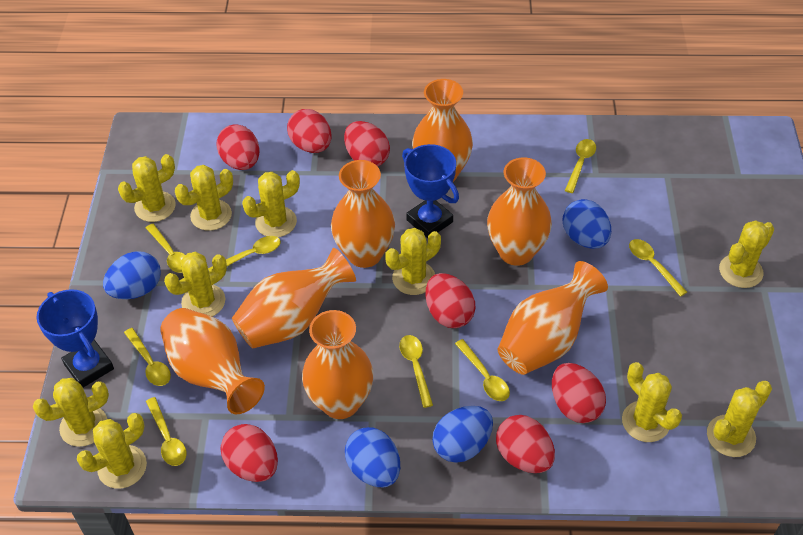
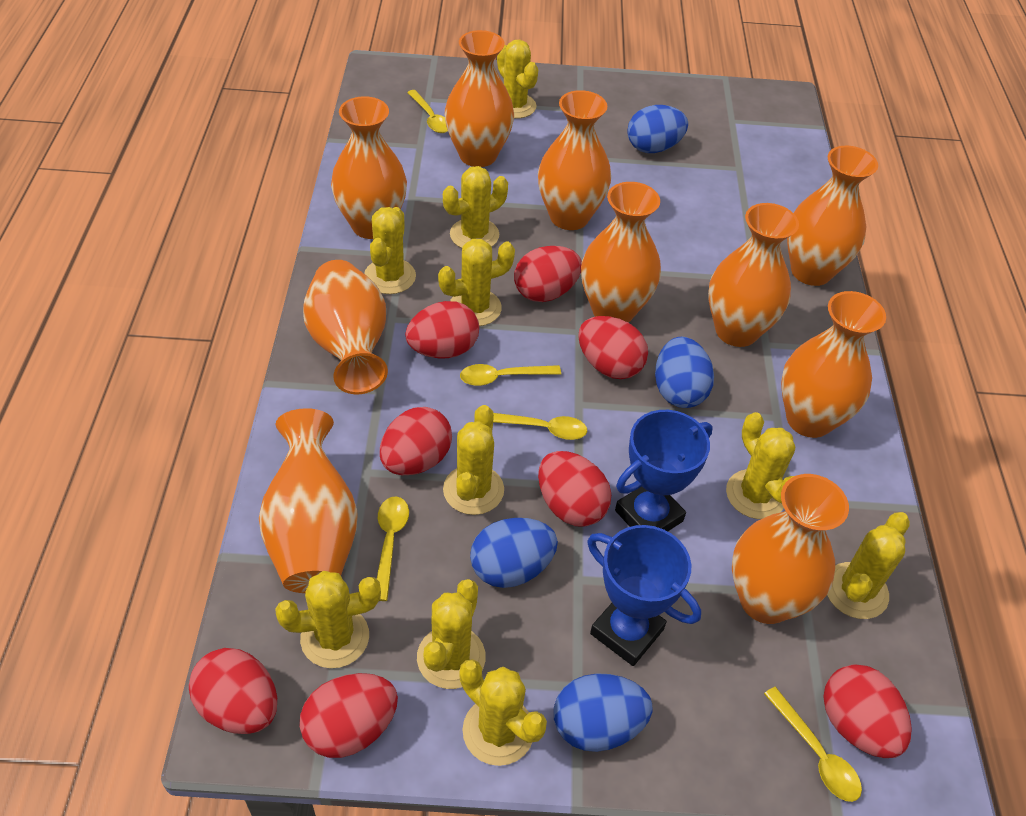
orange vase: [160,308,265,415] [232,248,356,348] [302,310,373,419] [331,160,395,268] [412,79,473,182] [487,157,552,266] [498,261,608,375] = 7 -> [259,408,358,593] [303,260,388,394] [331,96,407,239] [445,30,514,167] [538,90,611,230] [581,182,661,323] [708,203,799,347] [732,474,849,624] [781,291,886,438] [787,146,878,286] = 10
red egg: [216,125,259,170] [221,424,278,482] [287,109,332,153] [344,121,390,167] [425,273,476,328] [496,415,555,473] [552,363,606,423] = 7 -> [189,648,277,734] [300,673,398,758] [380,407,452,475] [405,301,479,358] [514,246,582,302] [538,451,611,527] [578,316,648,379] [824,664,912,758] = 8
yellow spoon: [124,328,171,386] [146,224,186,273] [146,397,186,466] [208,236,281,271] [399,335,433,408] [455,339,510,401] [565,139,596,193] [629,239,687,297] = 8 -> [377,496,409,601] [407,90,448,133] [460,364,561,386] [493,413,587,440] [764,687,862,802] = 5

